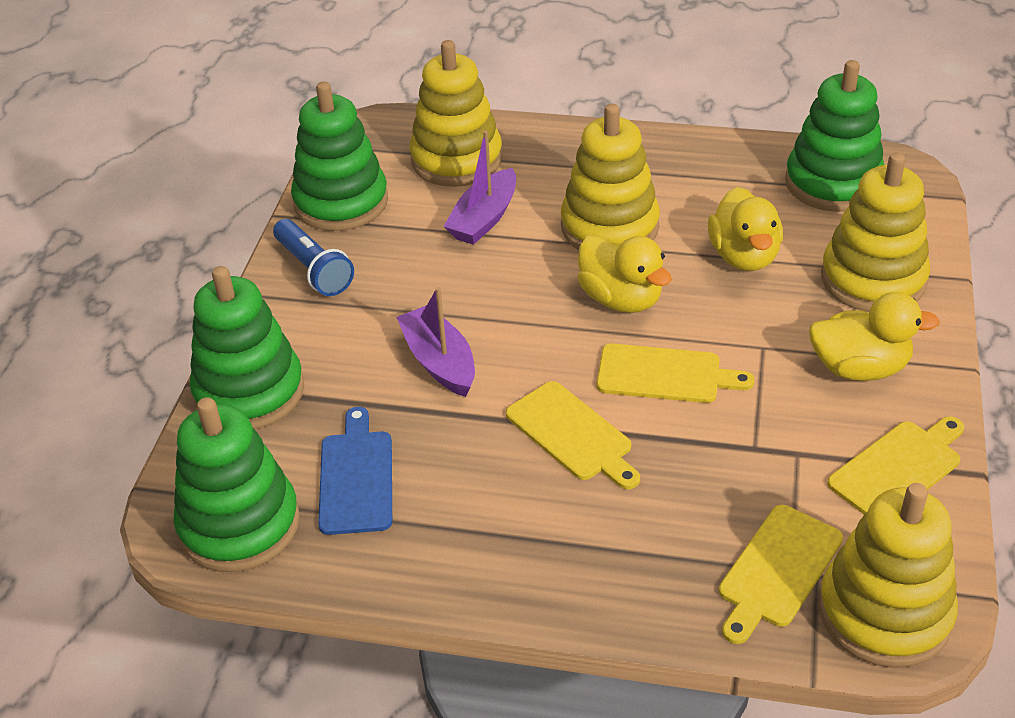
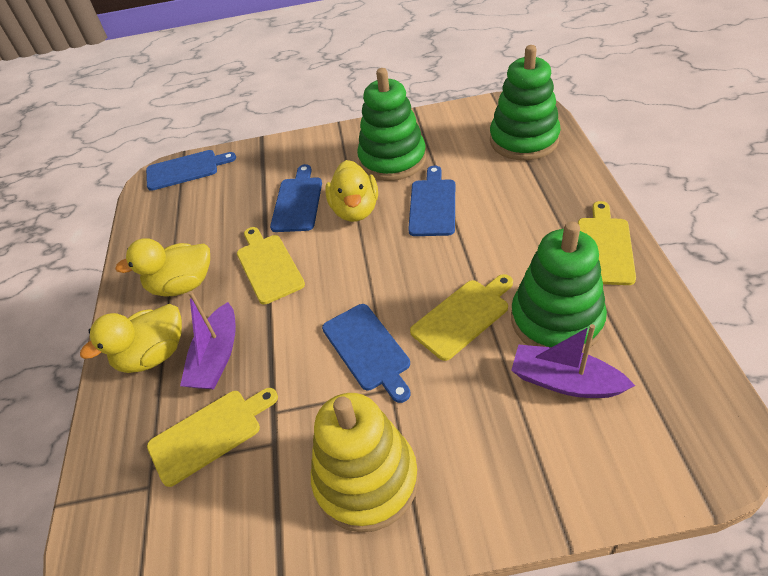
blue cutting board: [318,407,392,535] = 1 -> [146,150,236,191] [270,164,322,232] [322,304,411,403] [408,165,455,236] = 4
blue flashlight: [273,219,354,296] = 1 -> none = 0
green stacking toy: [173,397,300,572] [190,266,304,429] [291,81,388,231] [785,60,884,212] = 4 -> [357,68,426,181] [490,45,561,161] [511,221,607,352] = 3
yellow stacking toy: [410,40,503,187] [561,104,660,250] [819,483,958,668] [821,153,930,312] = 4 -> [311,393,419,532] = 1

